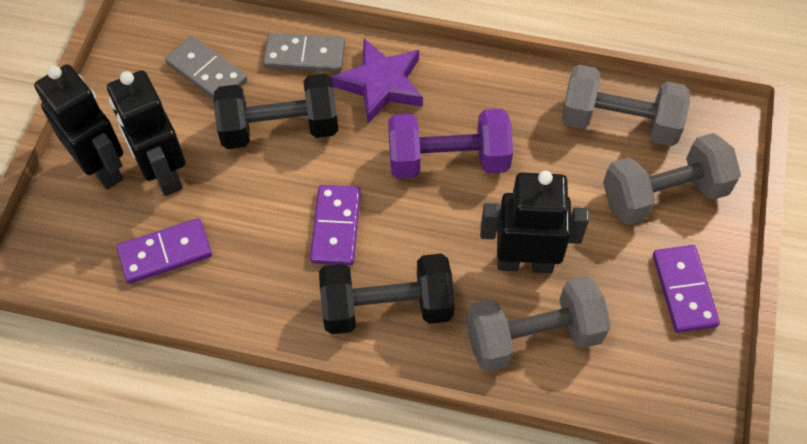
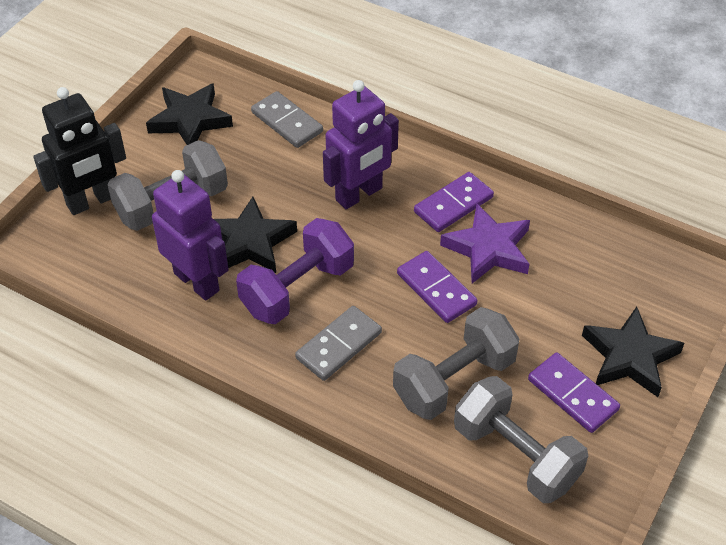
black dumbbell: [213,74,338,149] [319,253,455,334] = 2 -> none = 0
black robot: [34,64,123,190] [107,70,186,196] [480,171,589,273] = 3 -> [33,87,126,215] = 1
black star: none = 0 -> [146,83,233,145] [214,197,297,273] [582,307,684,397] = 3
purple robot: none = 0 -> [152,170,229,301] [323,80,399,209] = 2

